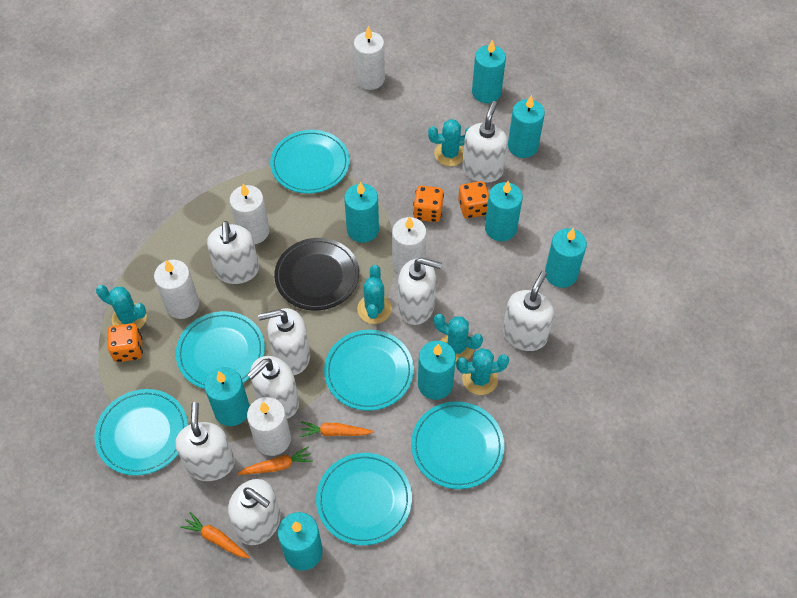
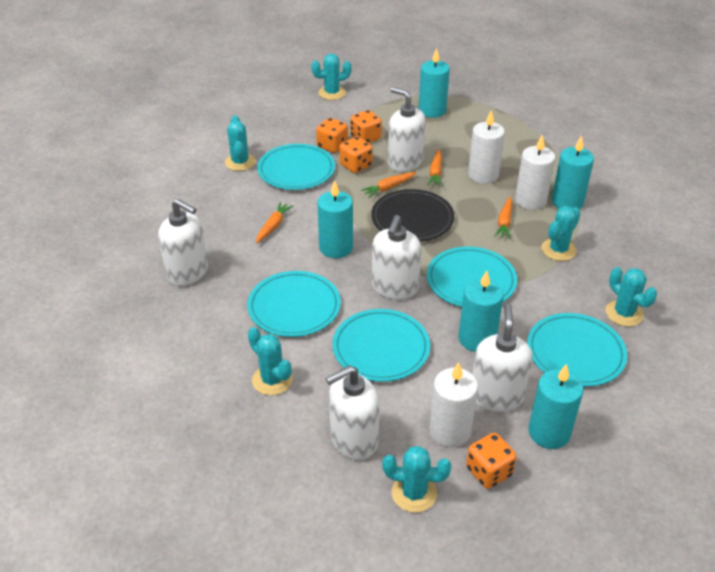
orange carrot: [180,512,250,558] [237,446,313,475] [300,421,374,437] = 3 -> [256,202,293,244] [361,172,416,198] [427,149,442,186] [494,197,512,239] = 4
orange dice: [108,323,143,362] [413,186,444,222] [458,181,489,218] = 3 -> [316,118,348,153] [340,137,373,173] [350,110,382,143] [466,433,517,489] = 4
turquoise cactus: [96,285,147,329] [357,265,392,324] [428,119,470,166] [434,314,483,363] [456,348,509,395] = 5 -> [225,115,256,171] [248,327,293,395] [311,54,351,100] [382,446,452,513] [541,206,580,261] [605,267,657,327] = 6
turquoise candle: [204,367,250,426] [278,512,323,571] [344,182,379,243] [418,341,456,400] [472,40,506,103] [485,181,523,241] [508,95,545,158] [545,228,587,288] = 8 -> [317,180,353,258] [419,48,450,118] [459,271,504,352] [528,364,583,449] [552,136,594,209] = 5
turquoise plate: [94,389,188,476] [176,311,265,389] [270,130,350,194] [316,453,412,545] [324,330,414,411] [411,401,504,489] = 6 -> [248,271,341,337] [257,144,335,190] [333,309,430,382] [427,247,517,307] [527,313,627,386] = 5
white candle: [154,260,199,319] [230,184,270,244] [247,397,291,456] [354,26,385,90] [392,216,427,274] = 5 -> [429,362,478,447] [468,110,505,184] [515,134,555,210] = 3
white soap dispenser: [175,402,235,481] [207,221,259,284] [228,479,281,545] [247,356,299,419] [258,308,310,375] [398,257,442,325] [462,101,508,183] [503,271,554,351] = 8 -> [158,199,208,286] [325,365,380,460] [372,215,421,300] [388,87,426,172] [473,304,533,412] = 5

